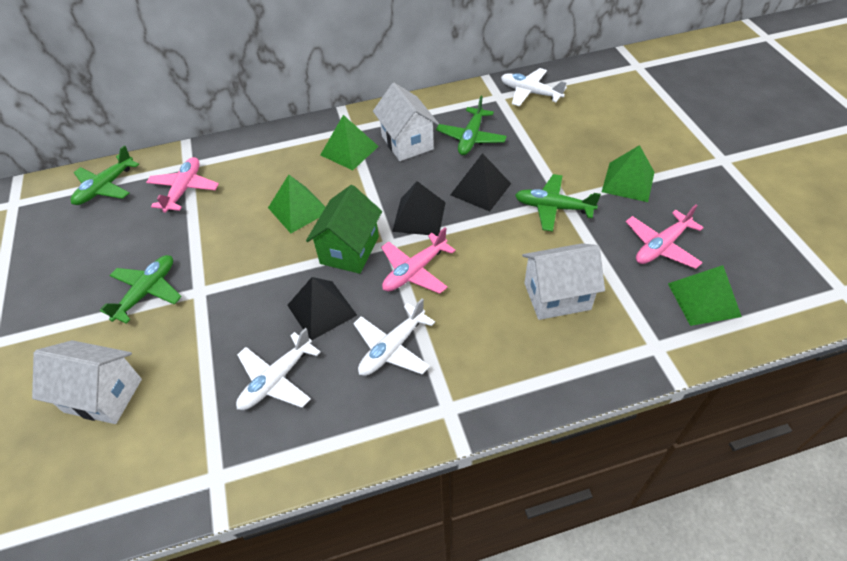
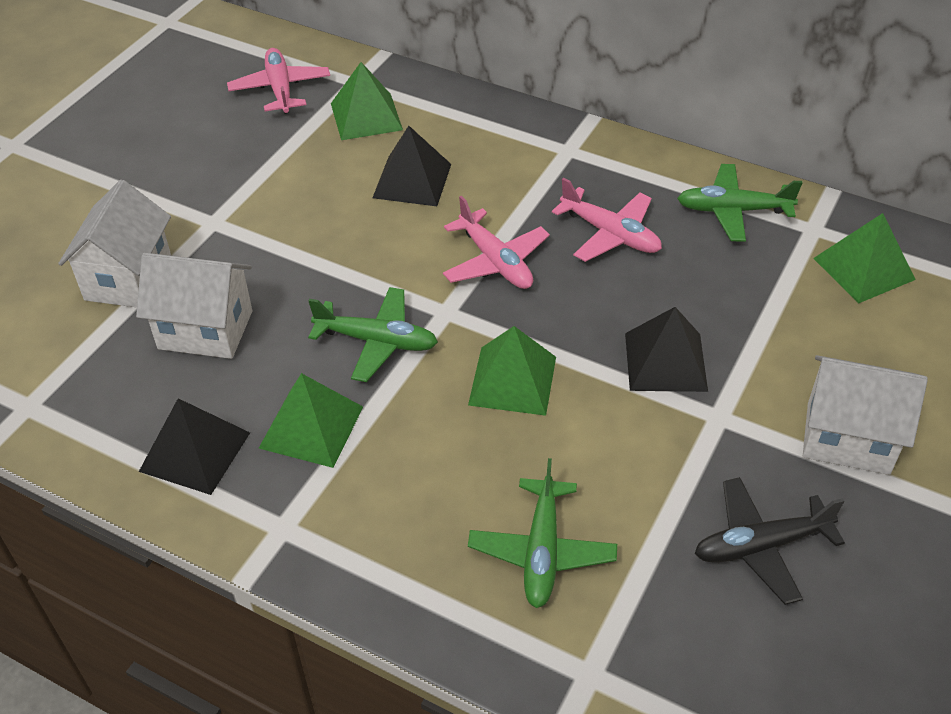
black plane: none = 0 -> [695,477,845,605] = 1
green house: [306,185,382,274] = 1 -> none = 0
green plane: [70,145,139,205] [100,255,182,324] [436,96,507,155] [515,174,601,232] = 4 -> [308,287,438,382] [468,458,617,608] [677,164,803,242] = 3
white plane: [236,328,321,410] [353,298,435,376] [501,68,567,106] = 3 -> none = 0

